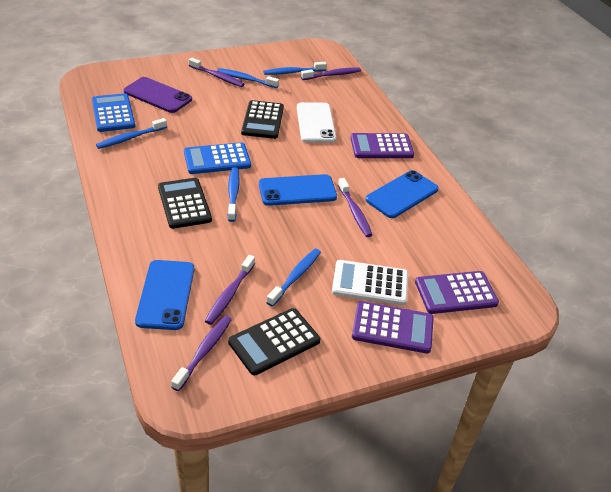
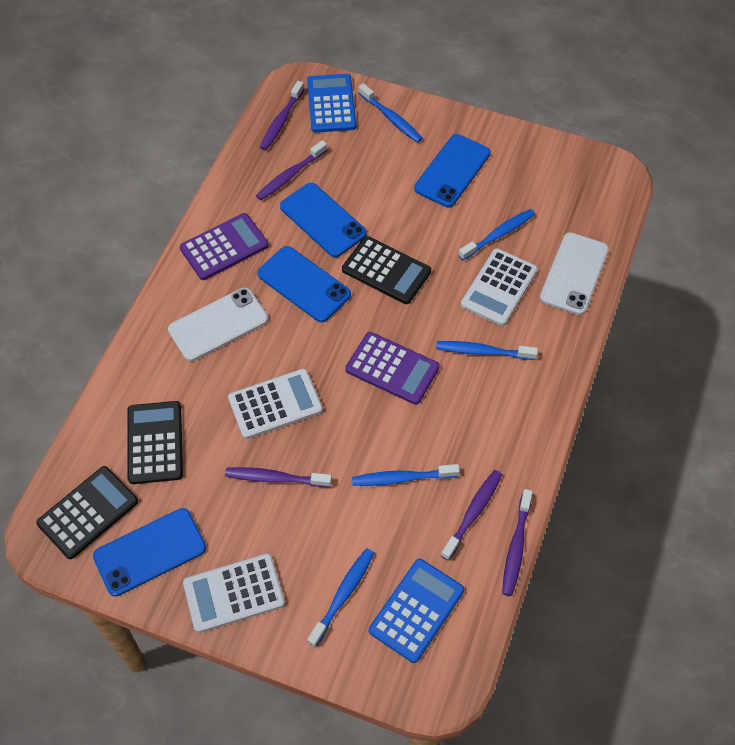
blue phone: [135,260,195,330] [259,174,337,206] [366,170,439,218] = 3 -> [93,508,206,597] [257,246,351,322] [280,183,367,257] [414,134,491,207] = 4
purple calculator: [351,133,414,158] [352,301,434,354] [415,271,499,314] = 3 -> [180,213,268,280] [345,332,440,405] = 2
purple phone: [124,77,192,113] = 1 -> none = 0
white calculator: [332,260,408,305] = 1 -> [183,553,285,633] [228,369,323,439] [461,248,538,326] = 3
white phone: [297,102,336,143] = 1 -> [168,288,268,361] [540,232,609,315] = 2

